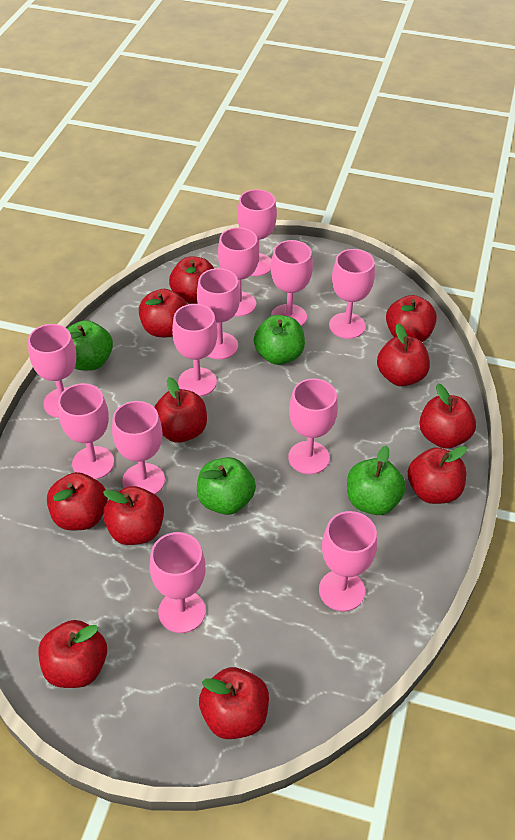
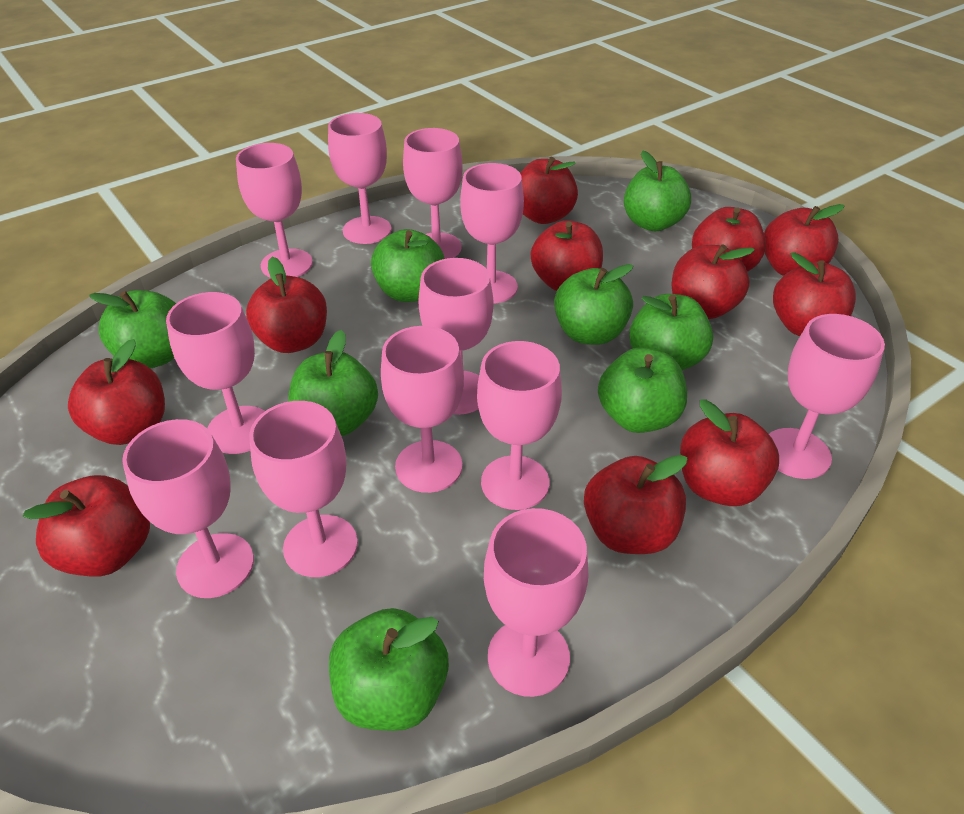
green apple: [67,320,113,371] [197,457,256,515] [254,315,305,365] [347,445,406,515] = 4 -> [89,290,176,369] [288,330,378,436] [329,608,449,731] [371,229,445,302] [554,264,633,345] [598,347,687,433] [624,150,691,231] [629,294,713,370] = 8

